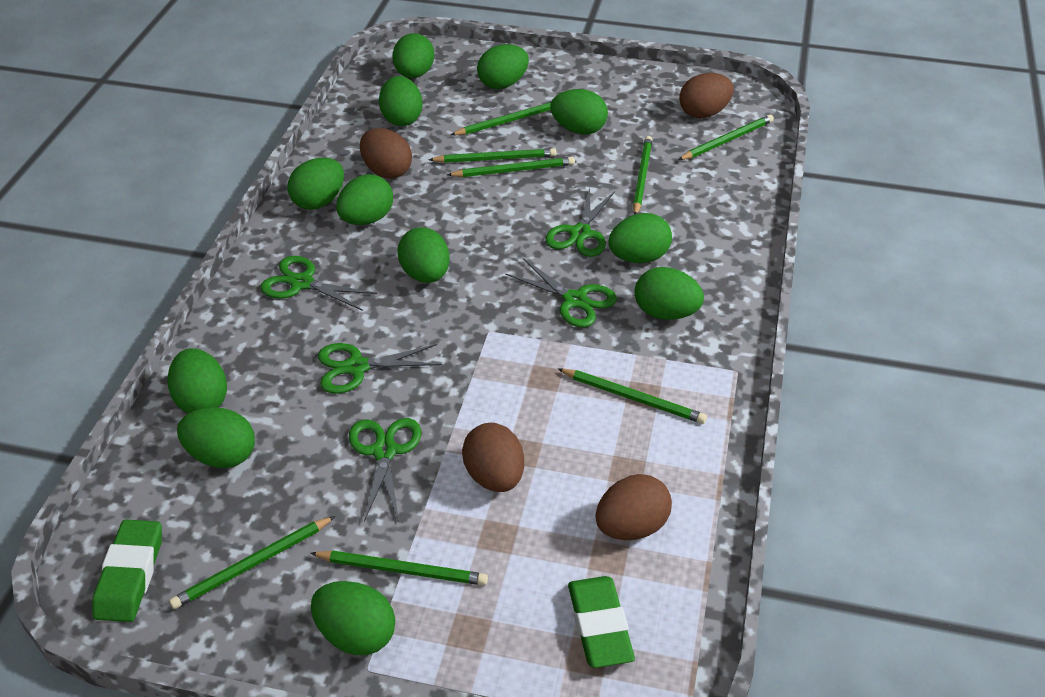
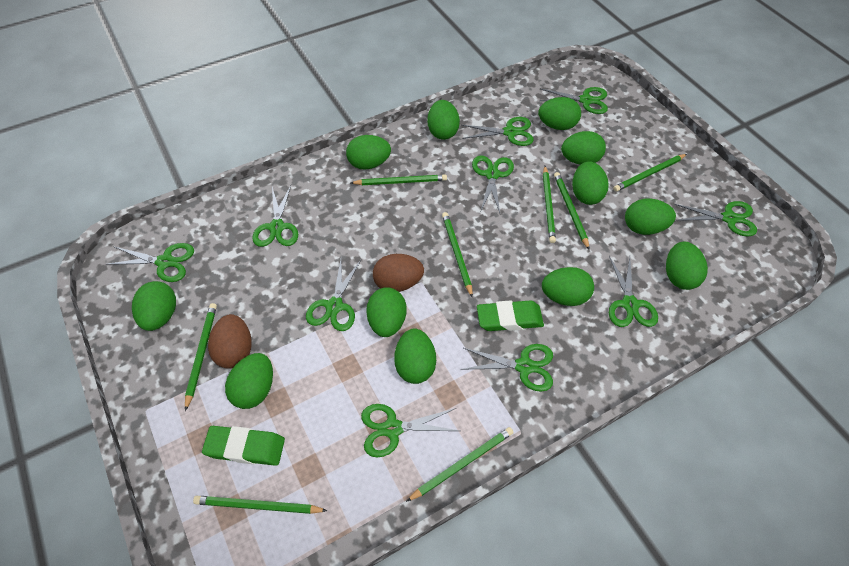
brown egg: [360,128,412,179] [462,423,524,492] [595,474,672,540] [679,73,734,118] = 4 -> [208,314,252,369] [373,254,424,292] = 2
green scissors: [260,256,377,311] [318,343,441,394] [349,418,421,521] [505,258,617,327] [545,188,615,257] = 5 -> [106,243,194,282] [252,185,298,247] [306,259,361,331] [361,404,459,457] [462,117,534,146] [464,344,553,392] [472,156,514,213] [539,87,608,114] [609,256,658,327] [675,201,757,236] = 10

